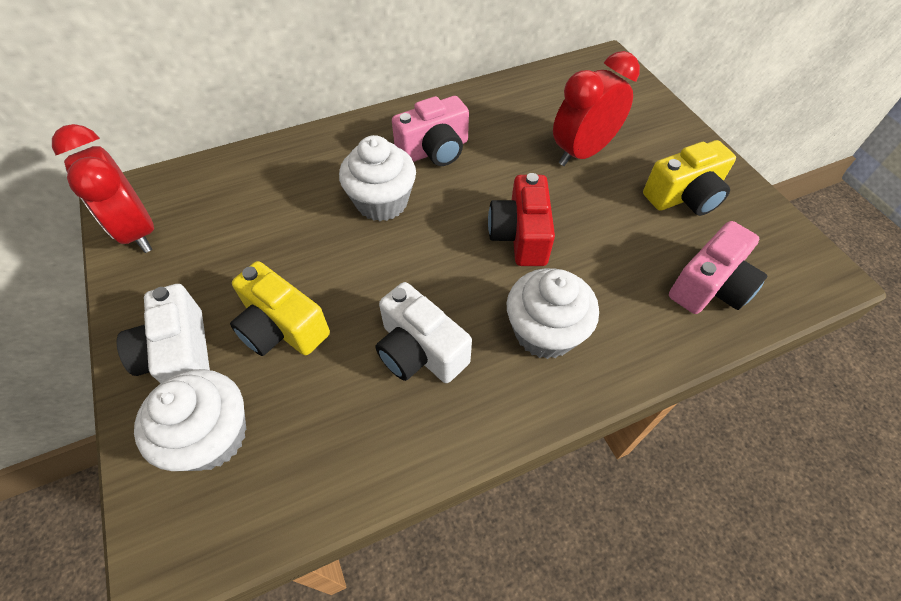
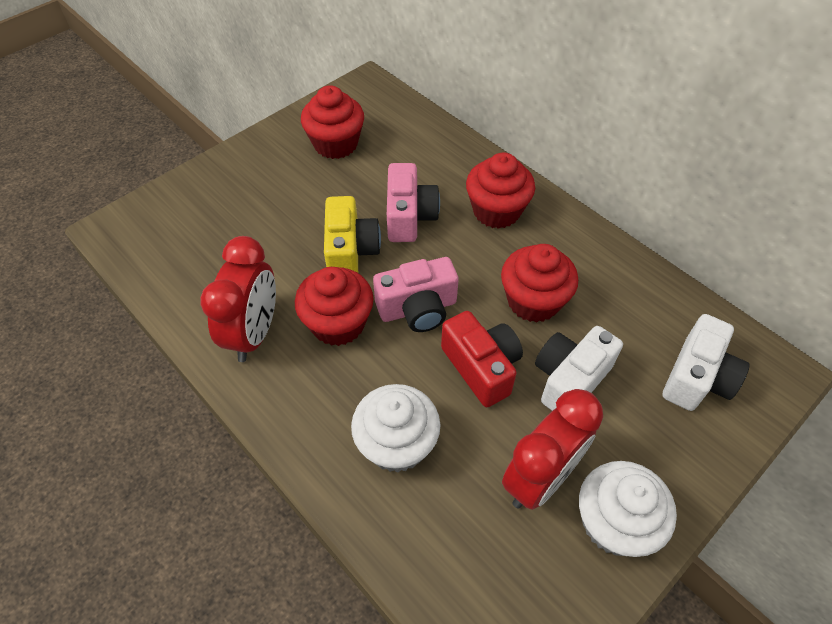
red cupcake: none = 0 -> [295,267,374,346] [301,85,364,159] [466,152,535,229] [501,244,578,323] = 4
white cupcake: [134,369,246,471] [339,135,416,221] [507,268,599,359] = 3 -> [351,384,440,473] [579,461,677,557] = 2
yellow camera: [230,261,330,356] [643,140,736,216] = 2 -> [324,196,381,273] = 1

